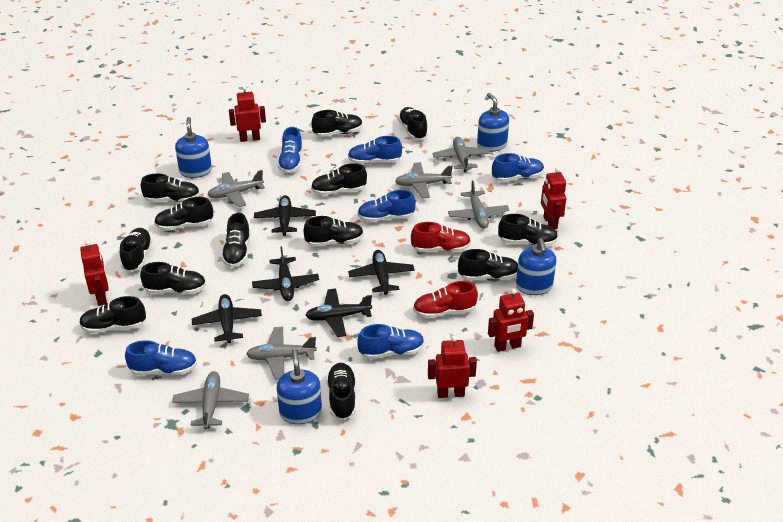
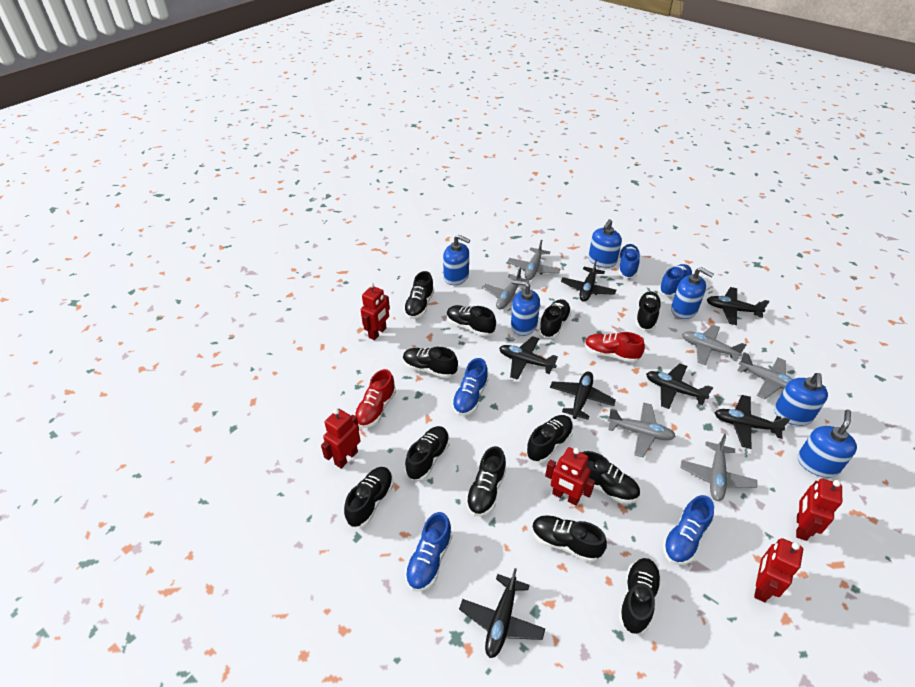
black plane: [192,294,262,343] [252,246,319,301] [254,195,316,236] [305,288,372,337] [348,250,415,295] = 5 -> [459,568,545,658] [499,336,558,380] [550,372,616,420] [561,259,616,302] [646,363,713,409] [707,287,770,325] [715,395,790,449] = 7
black shoe: [79,296,146,333] [120,228,153,272] [140,262,206,294] [141,173,200,202] [154,197,213,231] [221,213,251,267] [303,216,364,247] [311,163,367,195] [312,110,363,137] [326,363,356,420] [398,107,428,140] [458,249,518,280] [498,214,558,246] = 13 -> [344,467,393,527] [403,347,458,378] [404,271,434,319] [405,426,450,480] [447,305,496,336] [466,446,506,516] [526,415,573,463] [532,515,607,562] [539,299,571,338] [581,451,640,503] [619,558,661,634] [636,291,661,330] = 12
blue shoe: [125,340,197,375] [278,127,303,173] [348,136,402,164] [357,190,416,222] [357,324,425,359] [492,153,544,182] = 6 -> [405,512,452,591] [452,358,489,416] [618,244,640,279] [659,264,692,297] [663,495,714,565] = 5
blue soap dispenser: [175,117,212,178] [277,349,322,424] [477,93,509,152] [516,238,556,295] = 4 -> [443,235,470,285] [511,280,540,336] [589,219,622,268] [671,267,714,319] [774,373,828,426] [798,410,857,478] = 6

